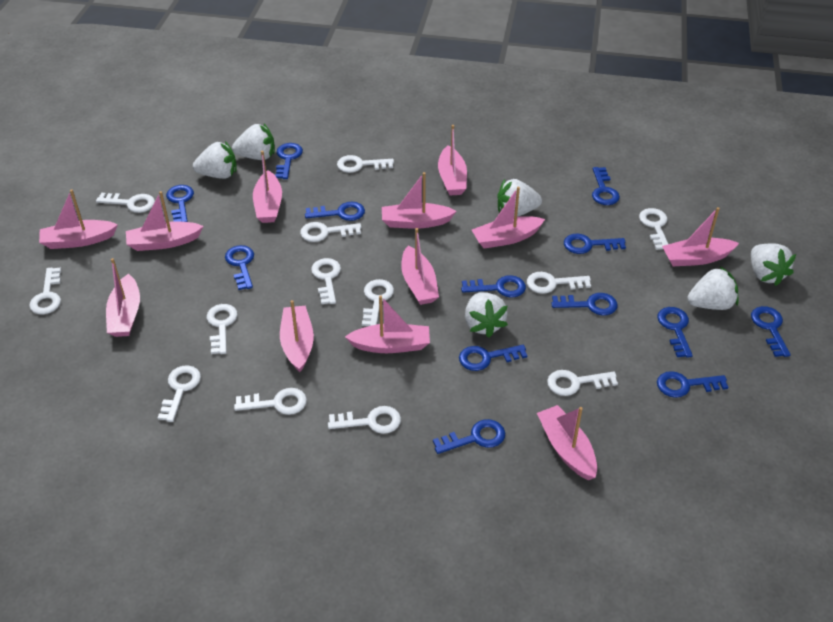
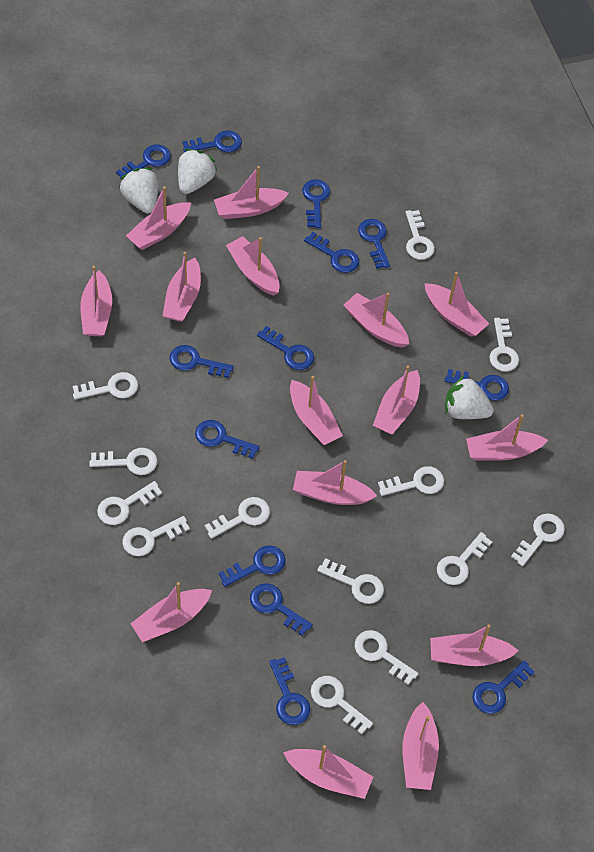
pink boat: [39,189,118,249] [106,258,140,337] [126,191,204,251] [253,151,282,223] [280,300,314,372] [345,295,430,353] [382,172,457,229] [401,228,439,305] [438,125,467,195] [472,187,545,249] [537,405,597,480] [662,207,739,266] = 12 -> [80,266,112,336] [126,186,191,250] [130,582,212,642] [163,252,201,322] [214,166,289,219] [226,236,280,296] [283,745,373,799] [290,376,343,445] [293,460,377,505] [344,293,409,348] [373,365,420,434] [403,702,439,790] [424,272,489,337] [430,624,519,666] [466,414,548,461] = 15
white strawberry: [193,141,237,179] [232,124,275,160] [465,292,508,337] [497,179,542,217] [687,267,739,310] [751,243,796,286] = 6 -> [119,168,158,213] [178,149,217,194] [445,375,494,419] = 3

